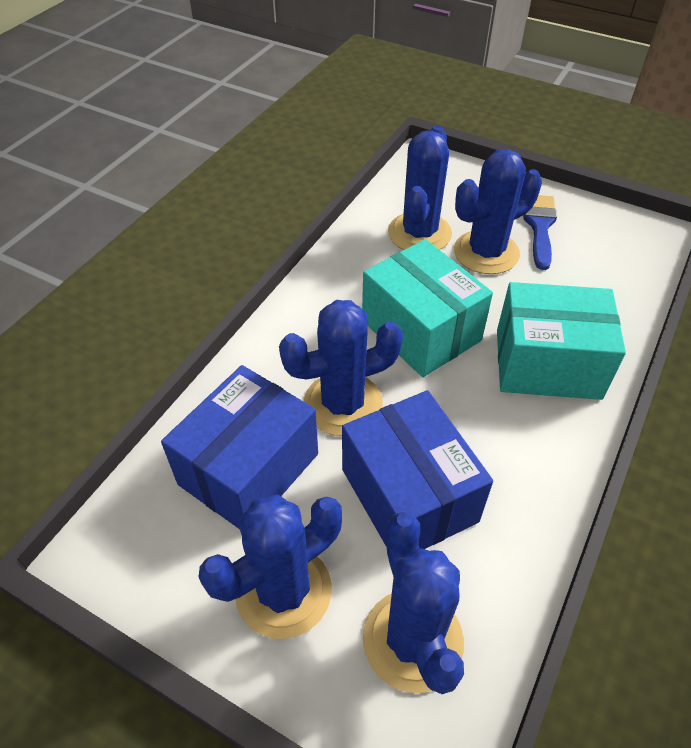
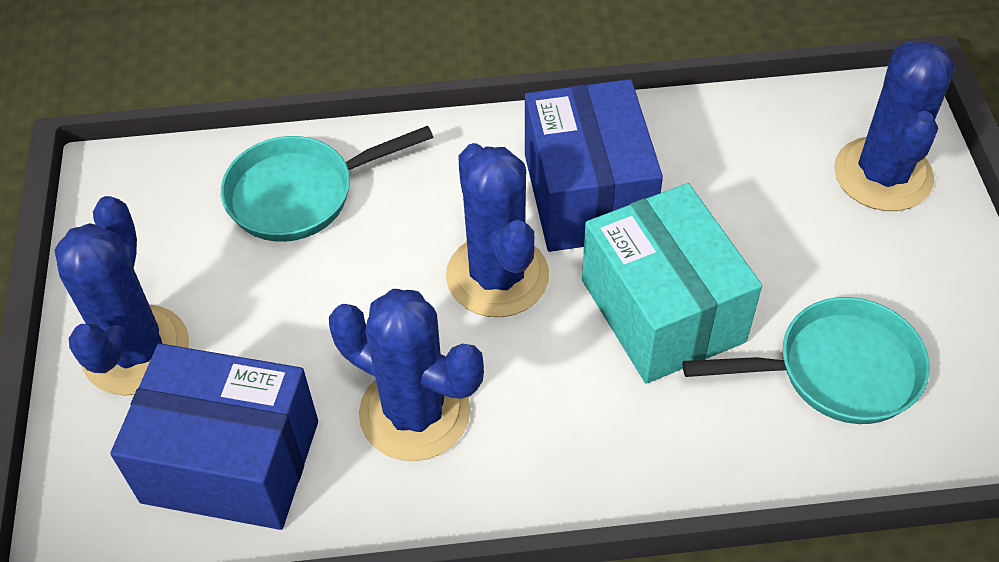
blue brush: [523,195,557,270] = 1 -> none = 0
blue cactus: [199,495,342,639] [279,300,403,436] [363,512,464,694] [388,126,452,250] [454,149,542,274] = 5 -> [54,196,189,396] [329,289,484,461] [446,143,549,317] [834,41,955,211] = 4
turquoise box: [362,239,493,377] [497,282,626,400] = 2 -> [582,183,762,384] = 1
turquoise pan: none = 0 -> [221,126,433,242] [682,297,930,424] = 2

